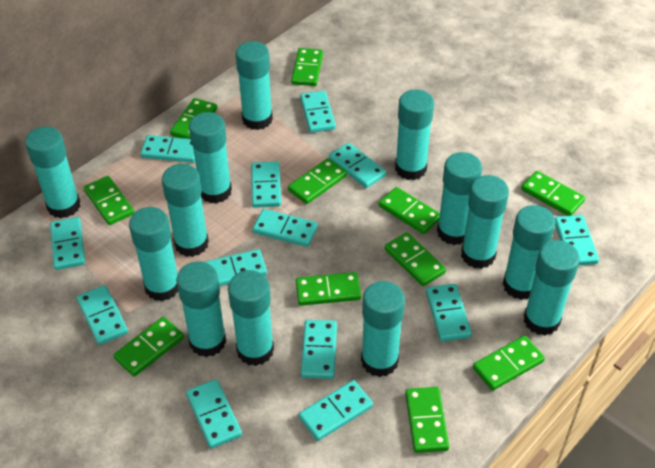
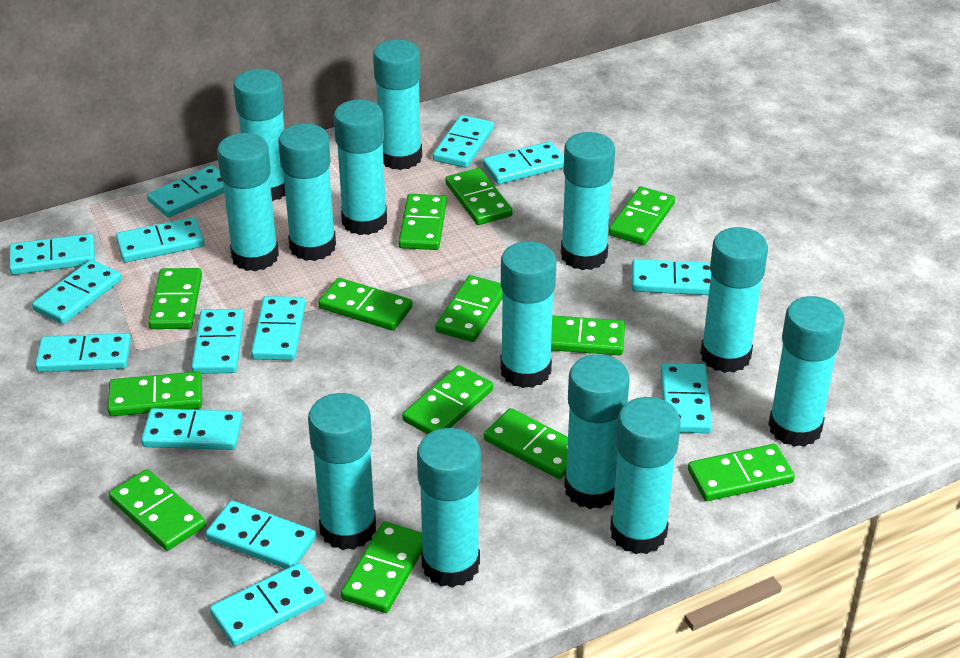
green domino: [84,176,134,225] [113,317,184,377] [170,98,217,139] [288,158,347,204] [291,48,323,86] [296,272,361,306] [379,187,440,234] [385,232,446,286] [405,387,449,453] [473,335,545,391] [521,171,585,216] = 11 -> [108,371,202,416] [109,469,206,551] [148,268,202,329] [318,278,413,331] [341,521,423,613] [398,194,447,250] [402,365,493,434] [435,275,503,342] [445,168,513,225] [484,408,568,479] [551,315,625,355] [609,186,675,245] [688,444,795,501] = 13
turquoise domino: [50,217,85,270] [77,285,128,345] [140,135,195,163] [186,379,242,449] [205,249,267,286] [251,161,281,208] [253,209,318,247] [299,380,373,441] [300,91,336,133] [301,320,337,379] [329,143,386,188] [426,284,472,342] [555,215,599,265] = 13 -> [9,234,95,275] [32,260,122,324] [35,333,131,372] [116,217,204,263] [141,408,243,450] [147,165,224,218] [191,309,244,374] [206,500,316,569] [210,563,325,646] [251,296,306,360] [433,115,494,168] [483,141,564,184] [632,259,711,295] [660,363,712,433] = 14

